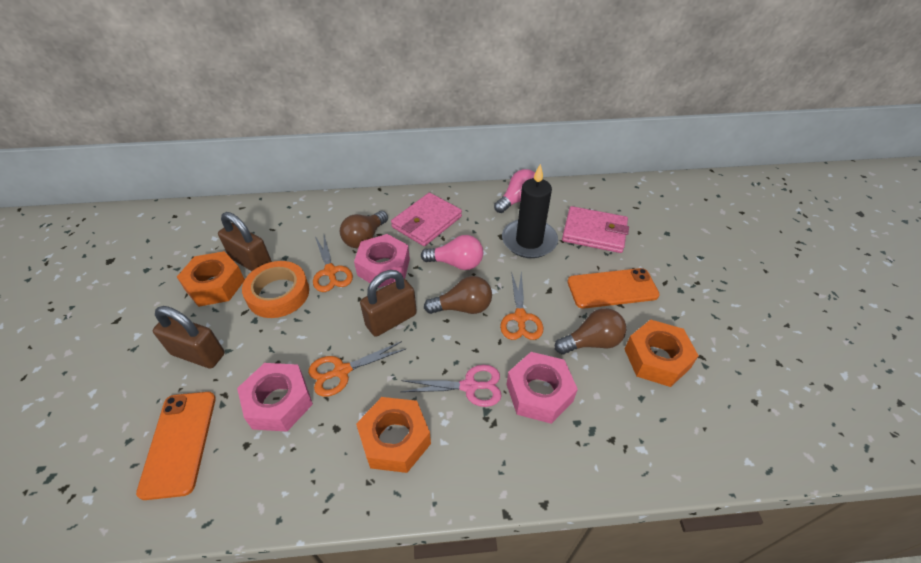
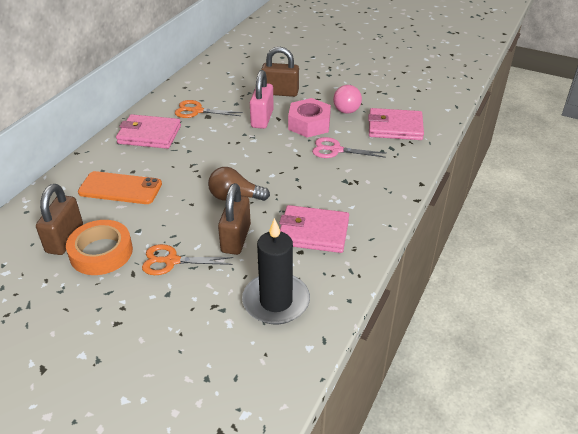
brown light bulb: [340,211,388,248] [424,276,492,314] [555,308,626,354] = 3 -> [208,167,270,201] = 1
orange nut: [177,251,245,307] [356,397,431,473] [625,319,699,387] = 3 -> none = 0
orange phone: [136,392,216,500] [567,268,660,309] = 2 -> [78,171,162,204] = 1
orange scissors: [308,341,406,397] [313,235,353,292] [500,271,543,340] = 3 -> [142,244,233,275] [175,100,243,118] = 2
pink light bulb: [421,235,483,270] [494,169,535,213] = 2 -> [333,85,362,114] = 1
pink nut: [237,363,313,432] [354,234,410,288] [507,352,578,424] = 3 -> [288,98,331,138] = 1
pink padlock: none = 0 -> [250,70,274,129] = 1
pink wallet: [391,193,462,246] [562,206,629,253] = 2 -> [116,114,181,149] [279,205,349,253] [368,108,424,140] = 3

